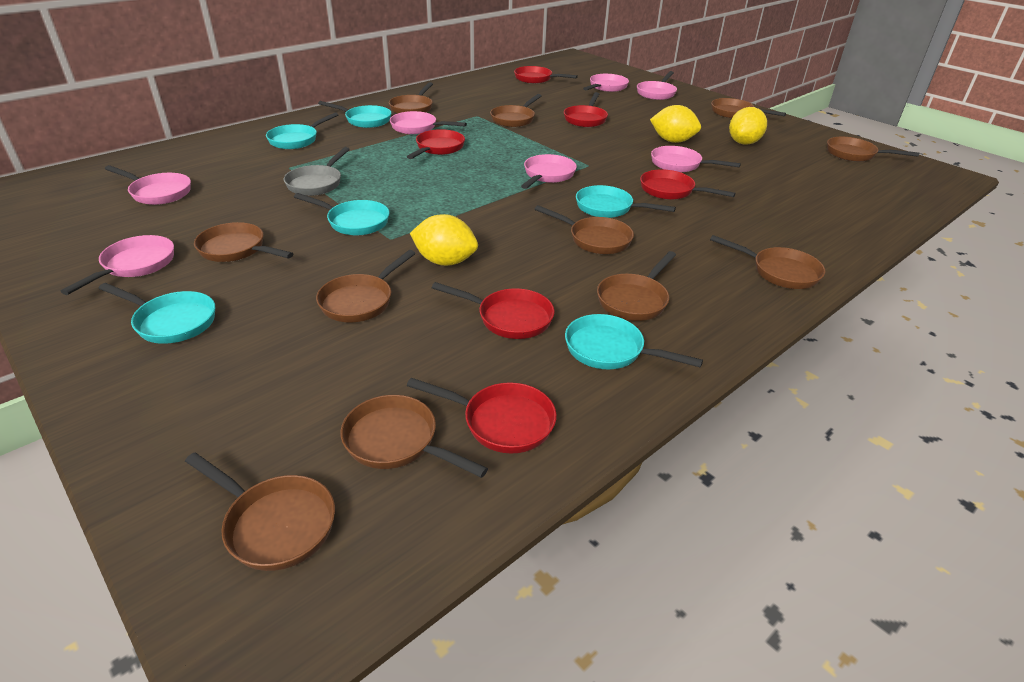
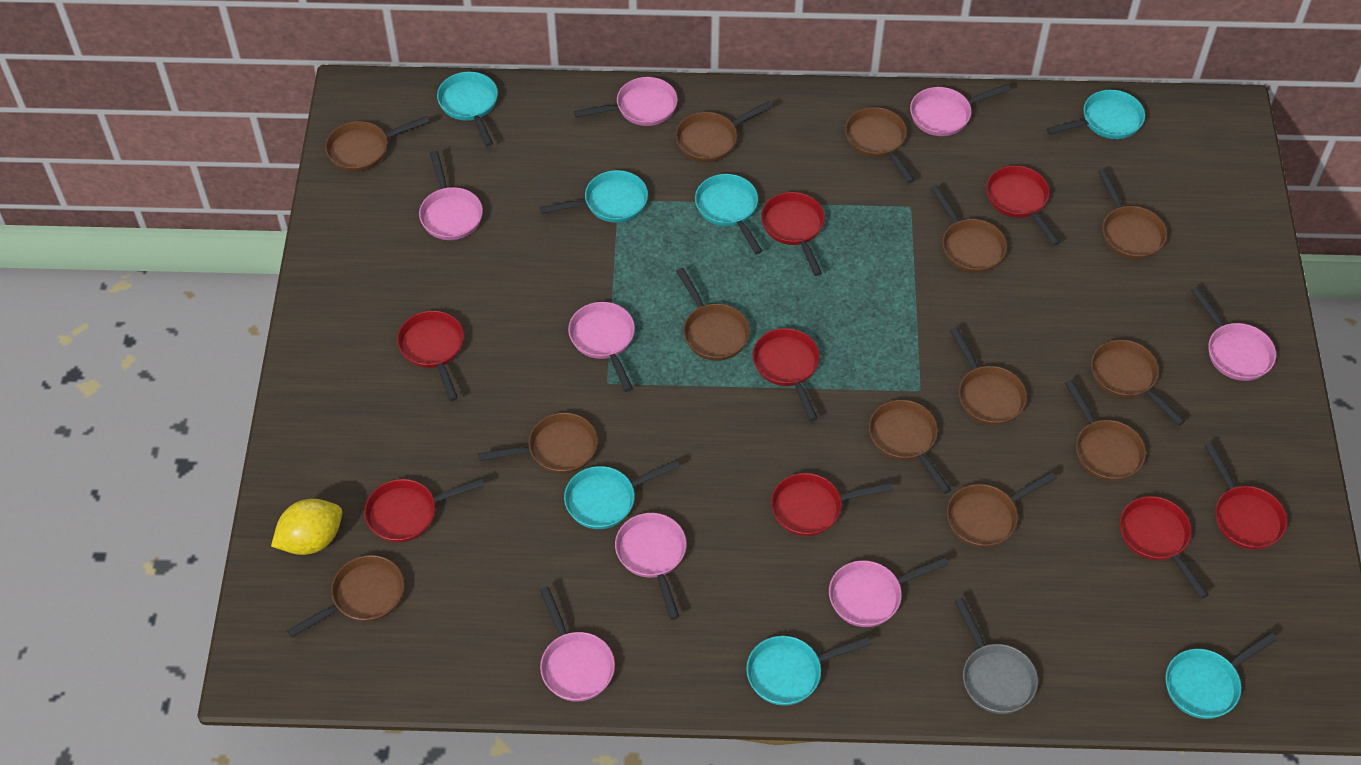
brown pan: [185,453,335,571] [194,222,294,262] [316,250,415,322] [340,395,488,478] [389,82,433,114] [490,94,542,127] [535,205,634,254] [597,251,676,321] [710,235,825,289] [711,98,786,118] [827,137,919,162] = 11 -> [287,555,404,638] [325,116,429,172] [478,413,598,474] [675,101,773,162] [676,268,750,361] [845,107,915,183] [869,400,951,494] [930,185,1007,273] [947,472,1057,548] [950,327,1027,425] [1065,380,1146,481] [1091,340,1185,425] [1098,169,1167,260] = 13
pink pan: [60,235,174,295] [105,165,191,205] [390,111,467,134] [521,154,577,189] [583,74,629,92] [637,71,677,100] [651,146,741,172] = 7 -> [419,151,483,240] [540,587,615,702] [568,302,635,392] [574,77,678,126] [615,513,687,620] [829,557,948,627] [910,84,1011,136] [1191,287,1276,381] = 8
red pan: [407,129,465,159] [407,378,557,453] [432,282,555,339] [514,66,578,83] [564,92,608,127] [640,170,735,200] = 6 -> [364,478,484,543] [397,311,464,401] [753,328,820,421] [761,192,825,276] [771,473,892,536] [986,166,1060,246] [1120,496,1209,599] [1205,443,1287,550] = 8
turquoise pan: [98,283,215,344] [266,112,338,149] [294,193,389,235] [318,101,391,128] [565,314,703,369] [576,185,676,218] = 6 -> [437,72,498,146] [540,170,648,223] [564,460,680,529] [695,174,762,254] [746,636,871,706] [1047,90,1145,139] [1165,632,1277,719] = 7
yellow lemon: [410,214,478,266] [650,105,701,143] [729,107,767,145] = 3 -> [271,499,342,555] = 1

